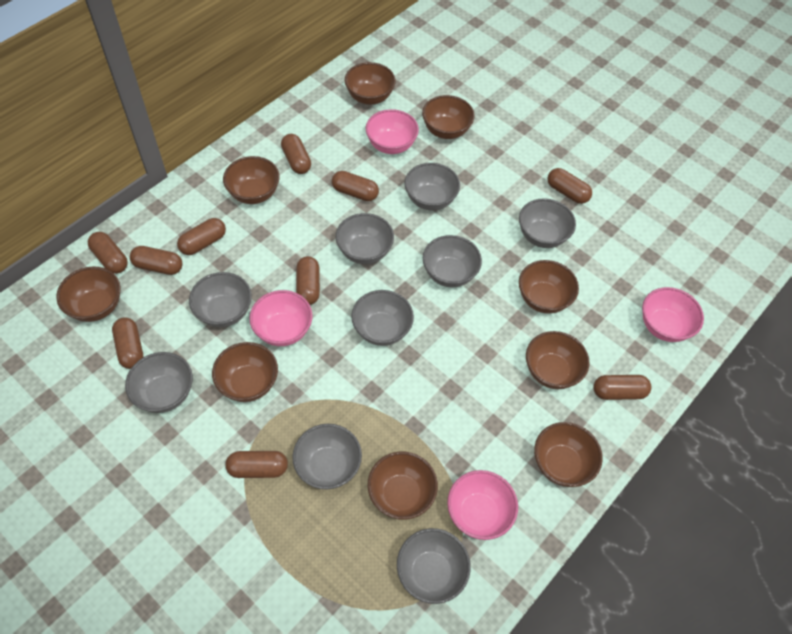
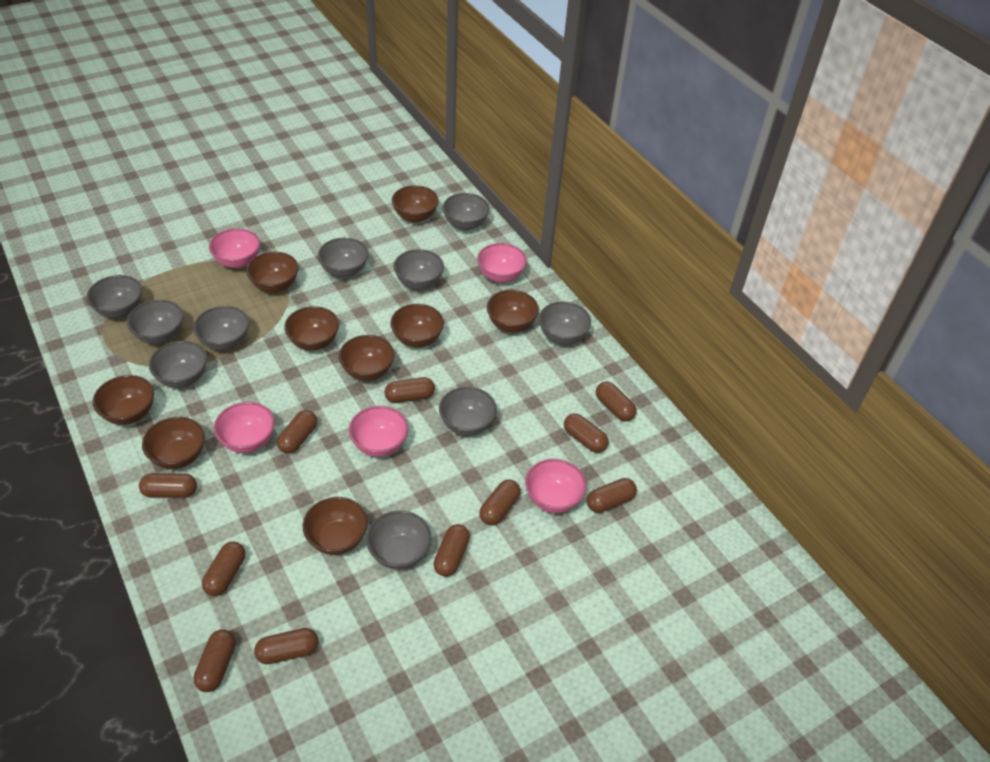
brown capsule: [88,232,128,274] [112,317,143,369] [130,246,182,275] [177,218,226,255] [225,451,288,478] [281,134,311,174] [296,256,320,305] [332,171,379,201] [547,168,592,204] [593,375,652,400] = 10 -> [139,473,197,498] [193,629,236,692] [202,541,245,596] [254,628,318,664] [277,410,317,454] [385,377,435,403] [433,524,470,577] [479,479,521,525] [564,413,609,453] [587,478,637,513] [596,382,637,421] = 11
grey bowl: [125,352,193,413] [189,272,252,327] [292,424,362,489] [336,213,394,264] [351,290,414,346] [397,528,471,604] [404,163,460,211] [423,235,482,287] [519,198,576,248] = 9 -> [86,275,142,318] [127,300,184,344] [149,341,207,388] [193,306,249,350] [318,238,369,278] [366,511,432,570] [393,249,444,290] [439,387,497,436] [443,193,490,230] [539,301,591,345] = 10
pink bowl: [249,290,313,346] [366,109,419,154] [447,470,518,540] [642,287,704,342] = 4 -> [209,228,260,268] [214,402,275,453] [349,406,408,457] [477,243,527,283] [525,459,587,513] = 5

